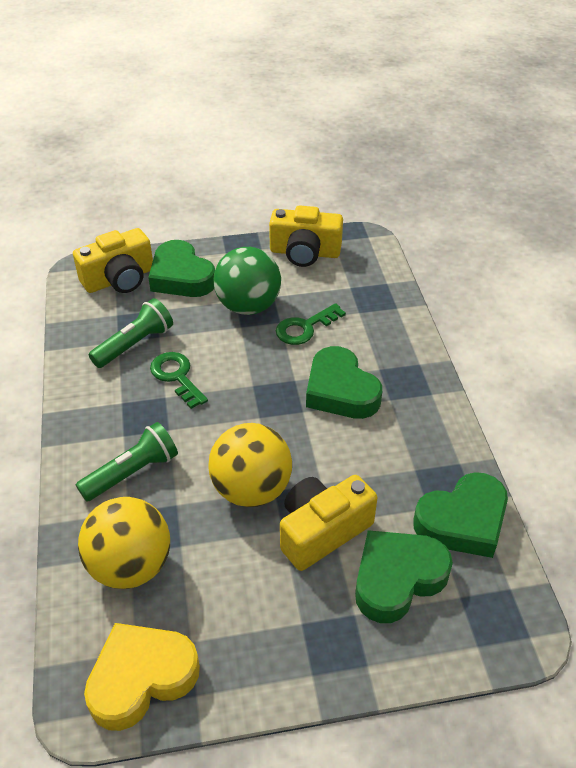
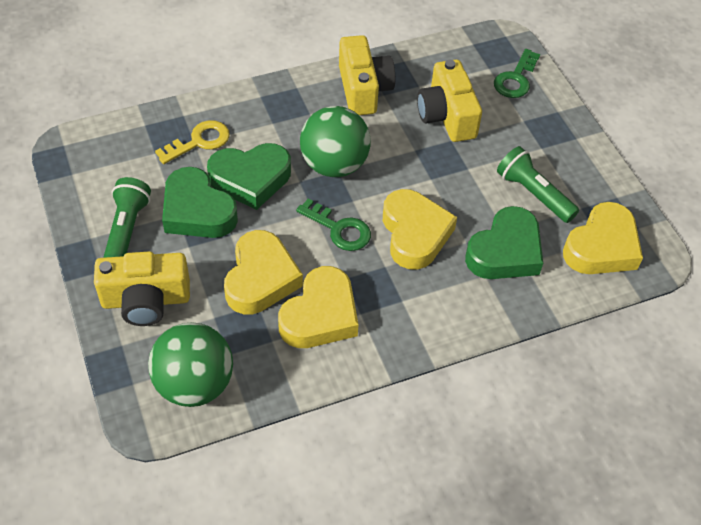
green ball: [214,247,281,315] = 1 -> [148,322,233,407] [300,106,371,177] = 2
green heart: [148,240,215,297] [306,346,382,419] [355,530,453,623] [413,472,508,558] = 4 -> [162,167,238,238] [207,143,291,210] [465,206,543,279] = 3
yellow ball: [78,497,170,589] [208,423,292,507] = 2 -> none = 0
yellow heart: [84,623,200,731] = 1 -> [224,230,303,314] [278,266,358,348] [383,189,457,270] [563,202,643,274] = 4
yellow key: none = 0 -> [155,120,230,164] = 1

